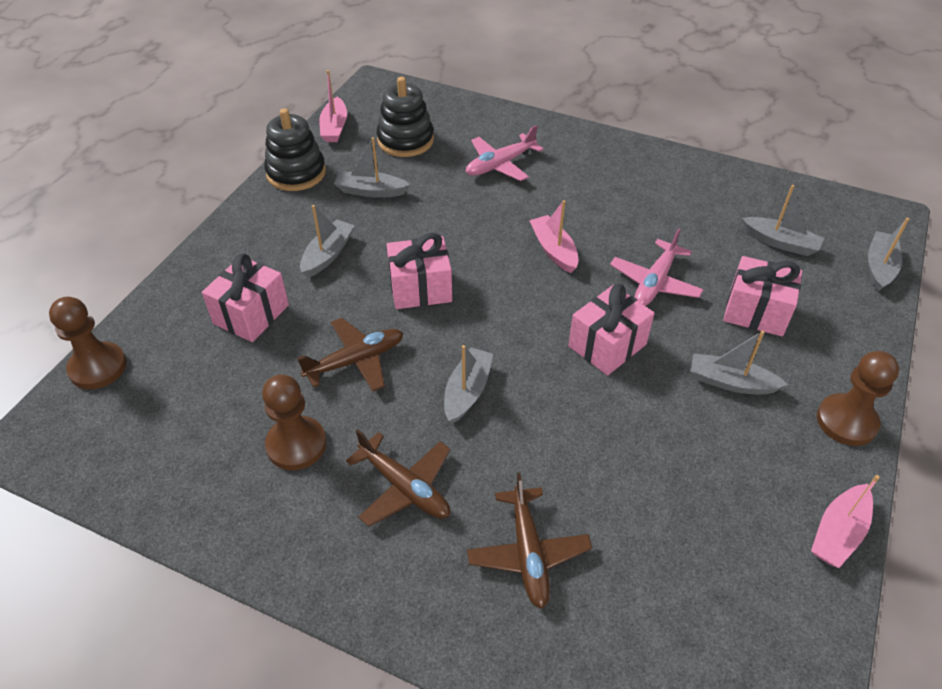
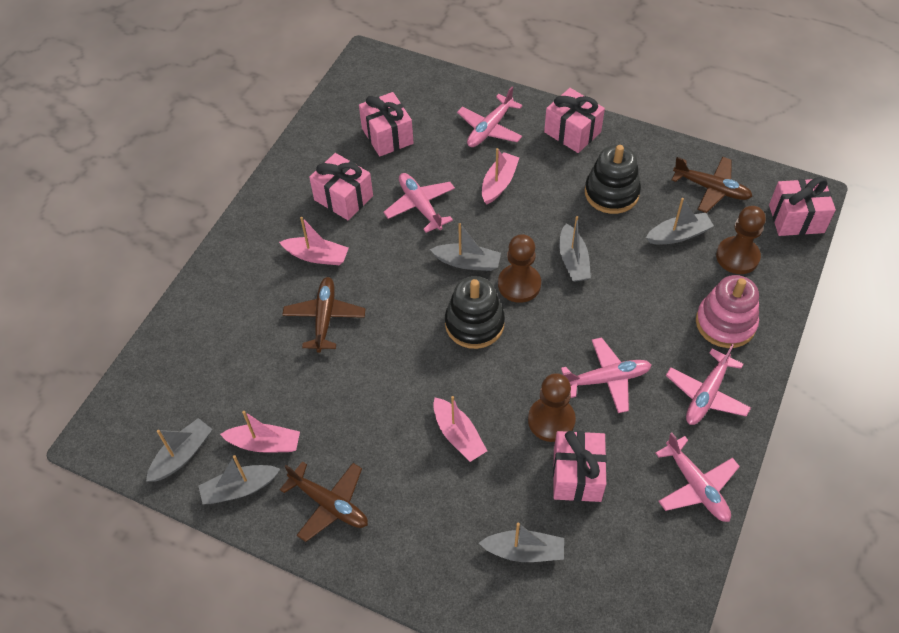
pink boat: [319,70,347,142] [529,200,579,273] [811,475,880,568] = 3 -> [220,411,300,453] [279,217,349,265] [433,396,487,462] [482,148,519,204] = 4
pink gift: [202,253,289,342] [387,233,452,309] [568,284,654,375] [723,256,802,336] = 4 -> [309,153,373,220] [359,92,413,157] [544,88,605,153] [553,431,607,502] [769,177,836,236] = 5
pink plane: [466,125,543,181] [610,228,704,306] = 2 -> [383,173,455,233] [457,87,523,147] [561,337,651,413] [656,433,740,522] [666,344,751,425] = 5
pink stacking toy: none = 0 -> [696,275,759,348] = 1

